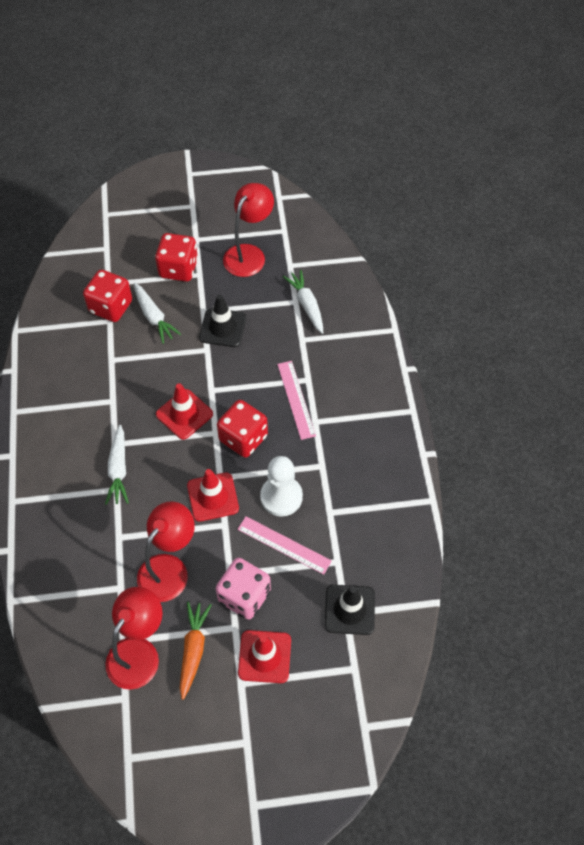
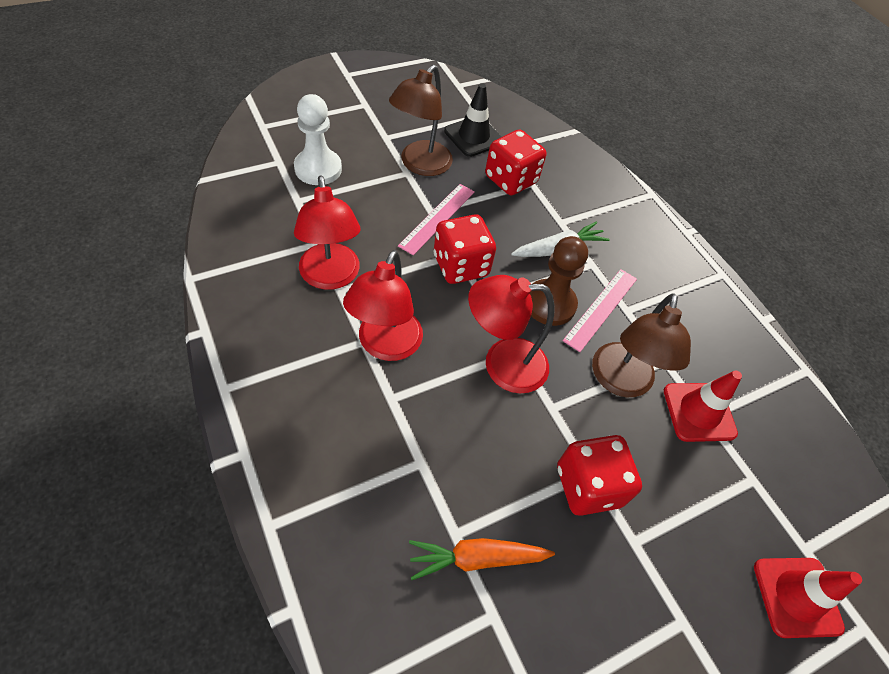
black traffic cone: [199,295,246,347] [325,585,375,635] = 2 -> [444,83,502,157] = 1
brown lamp: none = 0 -> [389,65,453,176] [592,293,691,397] = 2
brown pawn: none = 0 -> [530,236,588,326] = 1
pink dice: [216,558,271,619] = 1 -> none = 0
red traffic cone: [156,383,213,440] [187,469,239,522] [238,630,291,683] = 3 -> [664,370,742,442] [754,558,862,638] = 2
white carrot: [105,425,129,505] [134,283,181,344] [283,270,323,334] = 3 -> [511,221,610,257] = 1

